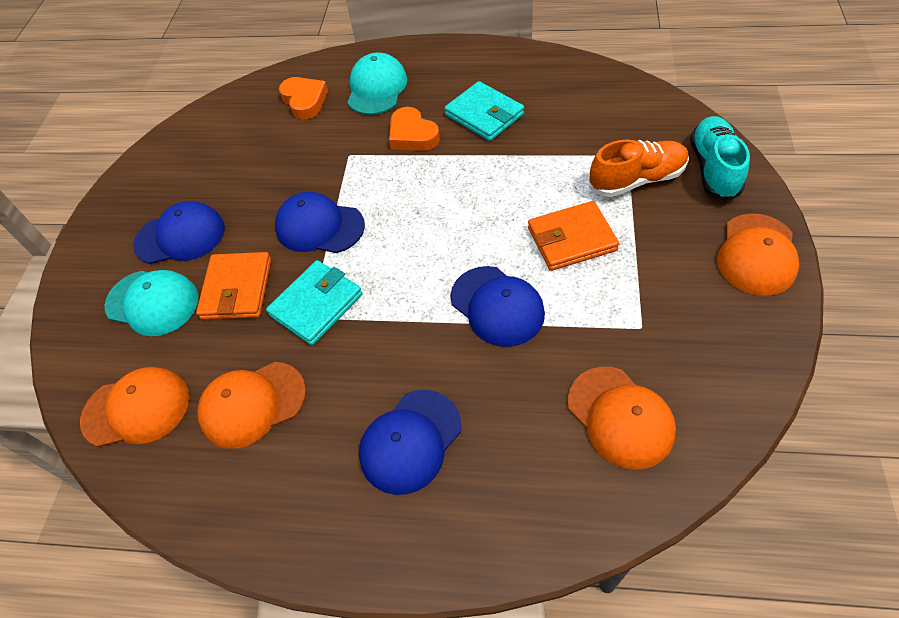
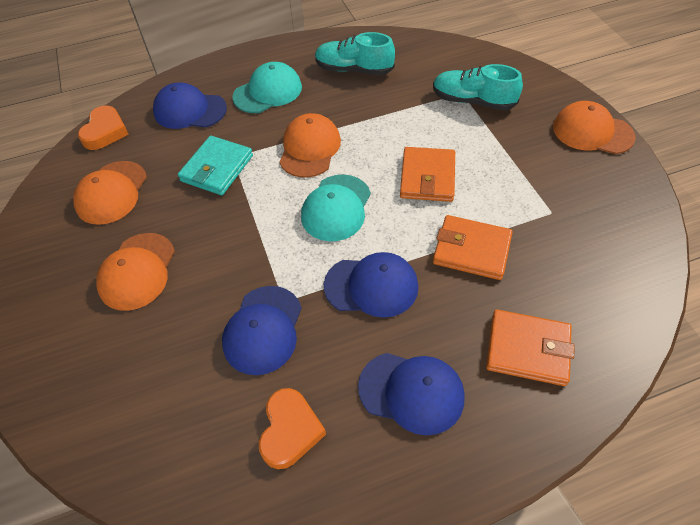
orange shoe: [589,139,689,197] = 1 -> none = 0
orange wallet: [196,252,271,320] [528,201,619,271] = 2 -> [400,147,455,202] [433,215,513,280] [486,309,575,386] = 3
turquoise shoe: [690,116,750,202] = 1 -> [315,32,395,75] [433,64,523,110] = 2
turquoise wallet: [266,260,362,345] [444,81,524,141] = 2 -> [178,136,253,195] = 1

